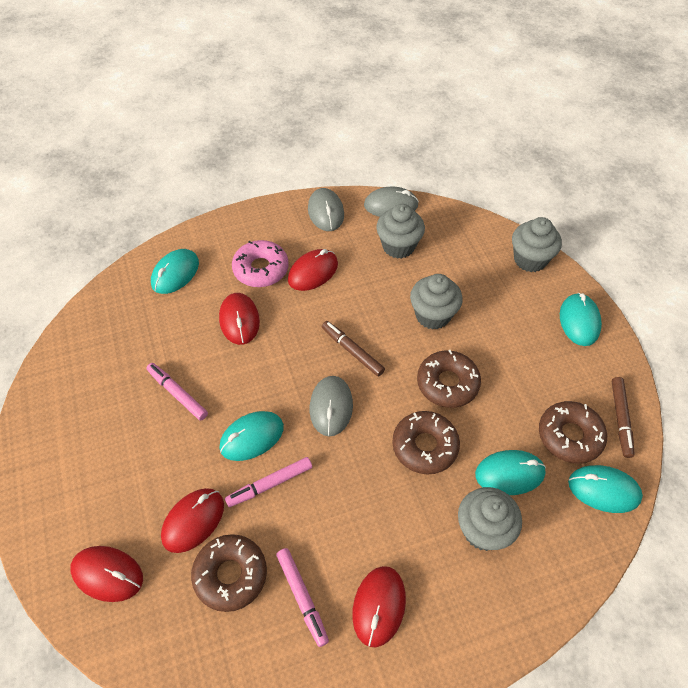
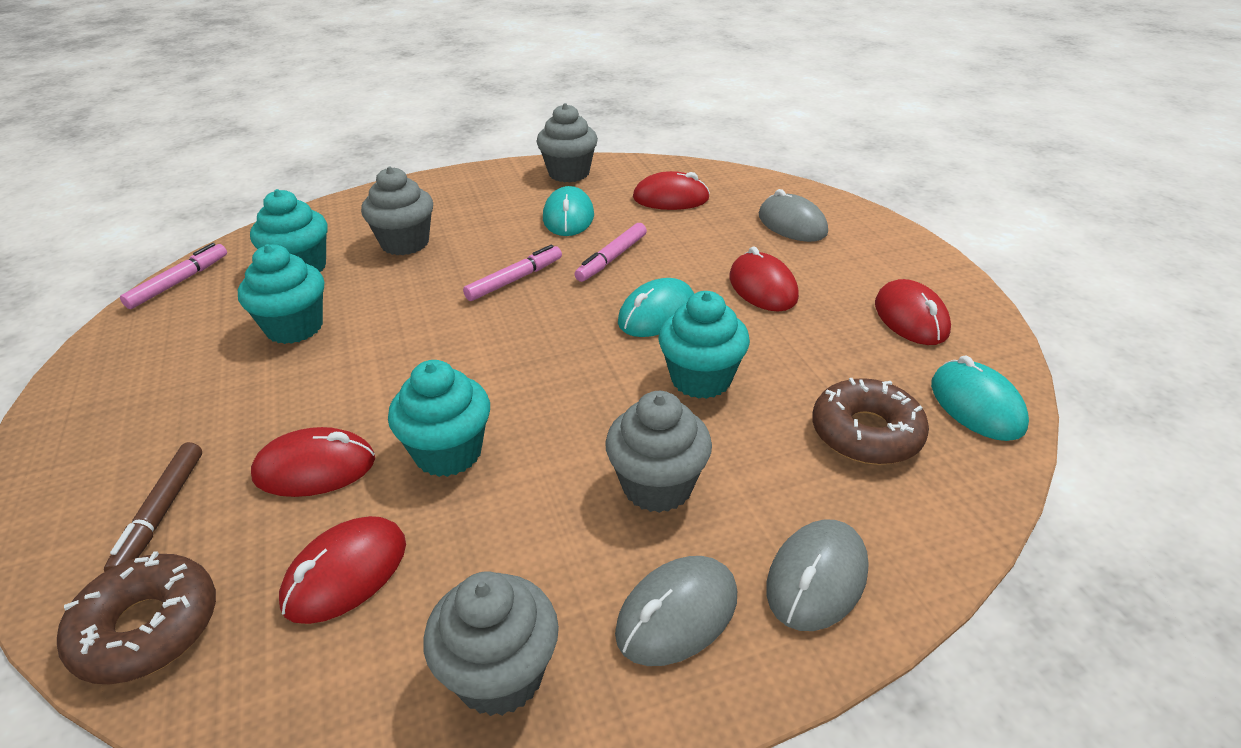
brown donut: [191,534,267,612] [392,411,460,475] [417,350,481,408] [539,401,607,464] = 4 -> [57,551,216,684] [812,378,929,465] = 2
brown marker: [322,321,385,377] [612,377,635,458] = 2 -> [104,442,202,572] = 1
pink donut: [232,240,289,287] = 1 -> none = 0
turquoise cupcake: none = 0 -> [238,244,324,344] [250,189,327,272] [388,360,490,477] [659,291,750,399] = 4
turquoise mouse: [151,249,199,294] [219,411,284,461] [475,450,546,495] [560,293,602,346] [568,465,643,513] = 5 -> [543,186,594,236] [618,278,694,337] [931,356,1029,441] = 3

